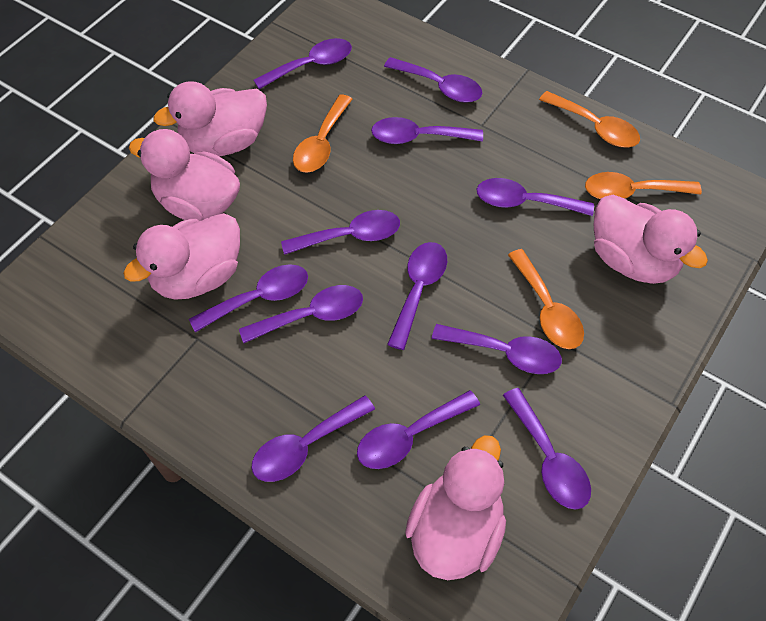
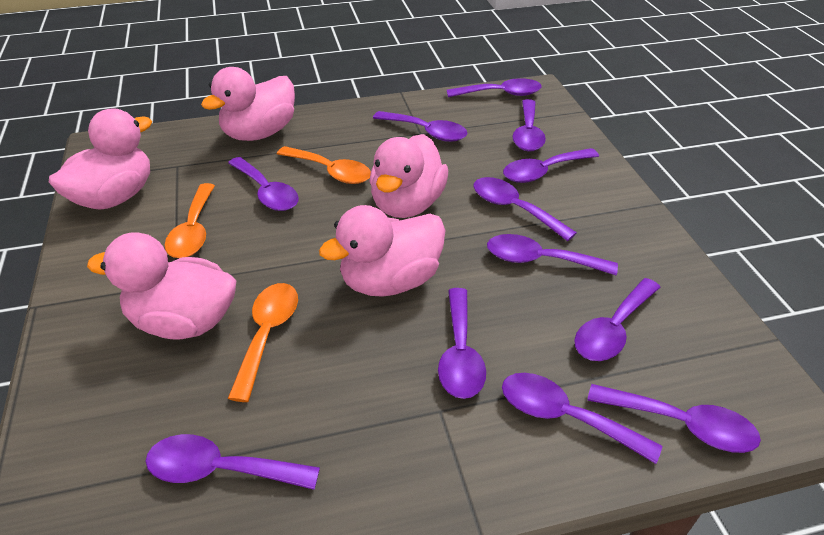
orange spoon: [293,94,352,173] [508,249,584,349] [539,91,640,147] [585,172,702,199] = 4 -> [164,183,215,258] [228,283,298,402] [277,146,371,184] = 3

